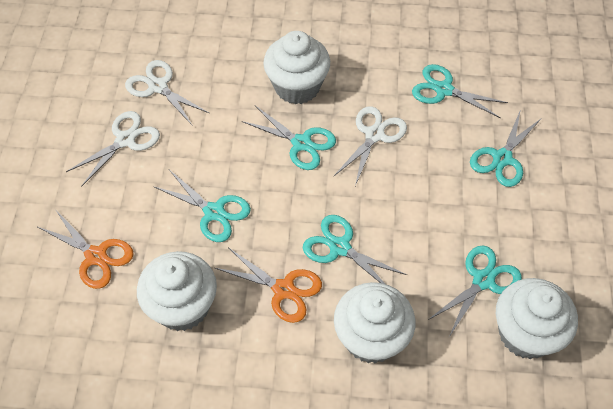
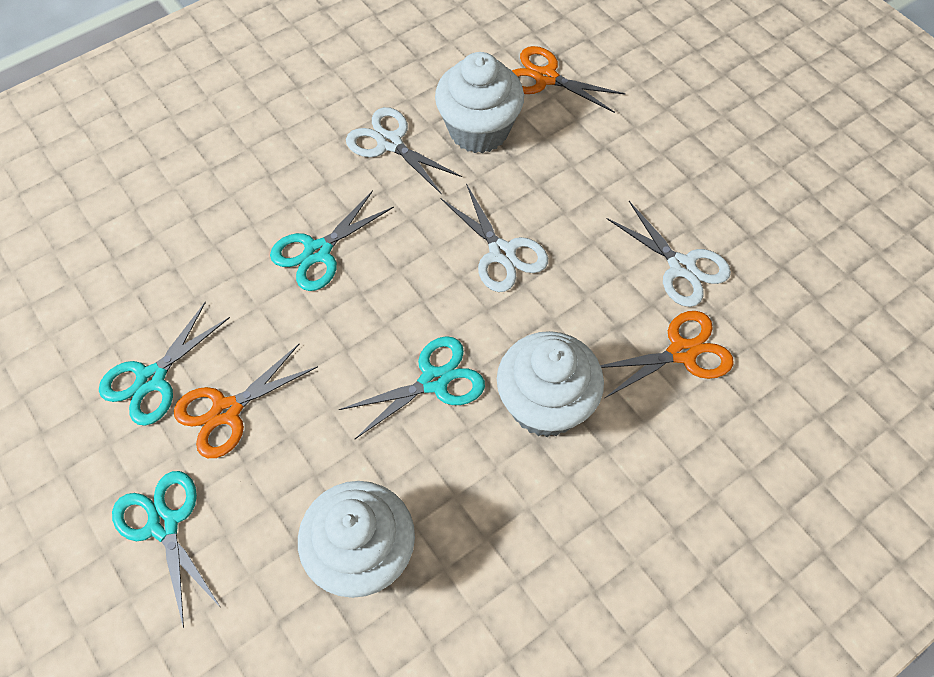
orange scissors: [38,209,134,289] [215,248,322,323] = 2 -> [174,344,318,458] [512,46,626,113] [600,311,733,398] = 3
turquoise scissors: [153,170,251,242] [242,106,336,170] [303,215,407,284] [412,64,508,119] [428,246,522,337] [470,109,542,187] = 6 -> [99,301,230,426] [112,471,221,628] [270,190,394,291] [339,336,485,439] = 4
white cupcake: [137,251,217,331] [263,31,330,104] [334,282,415,364] [496,278,578,359] = 4 -> [298,481,415,598] [435,52,524,153] [497,331,604,437] = 3

